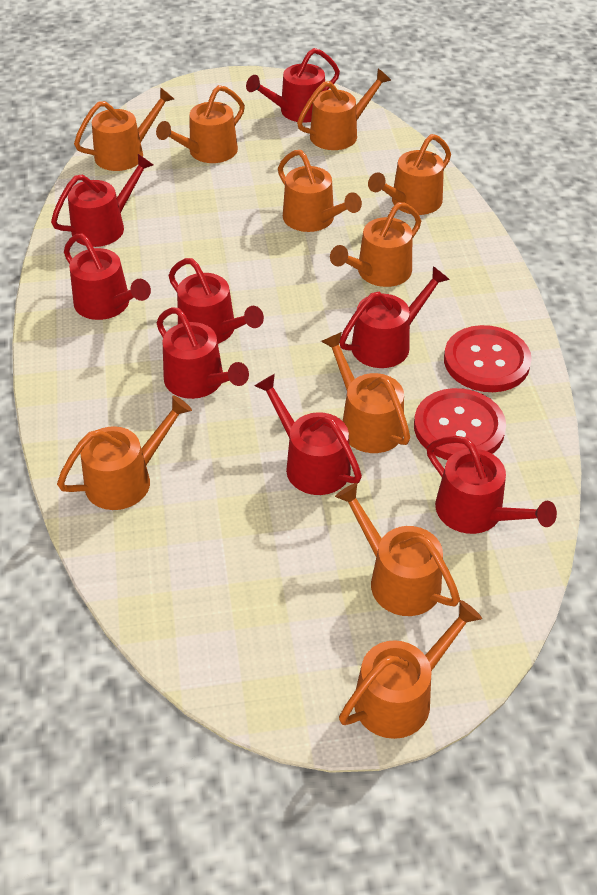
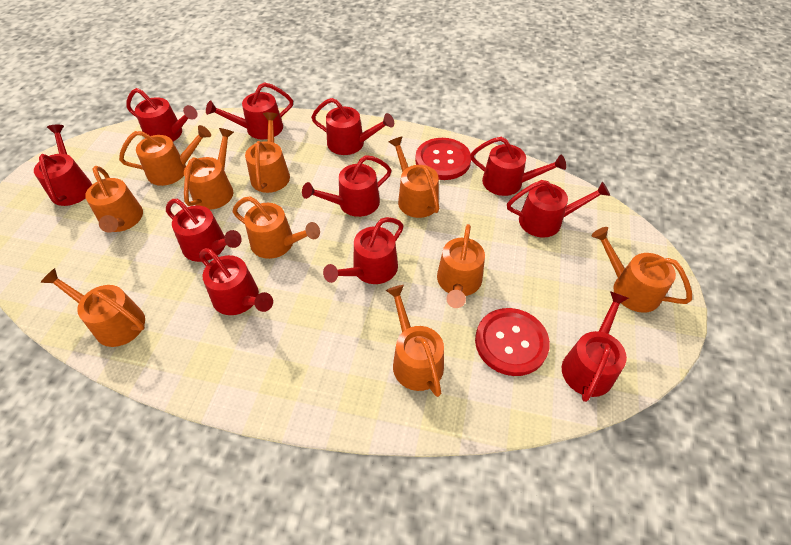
red watering can: [51,154,153,247] [64,234,151,320] [157,307,249,399] [168,258,264,344] [246,48,340,122] [254,374,362,495] [339,266,450,368] [427,436,557,534] = 8 -> [34,125,92,206] [126,88,198,142] [166,199,242,262] [199,248,273,315] [206,82,293,139] [302,155,391,217] [311,98,394,155] [323,217,403,284] [470,137,566,196] [507,180,610,238] [562,291,629,402] = 11

